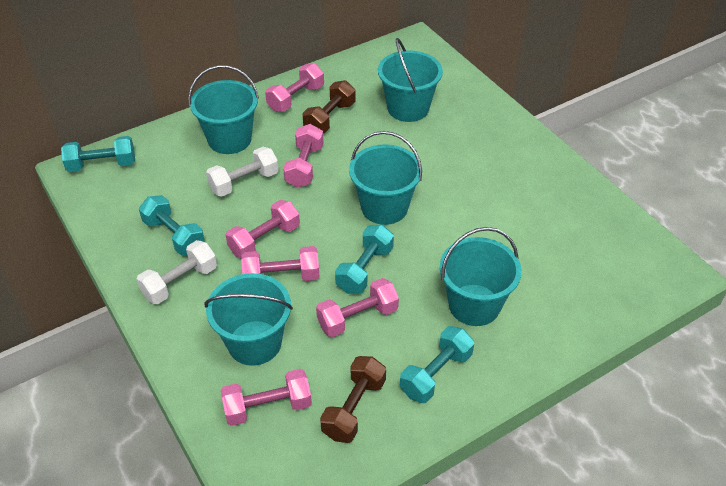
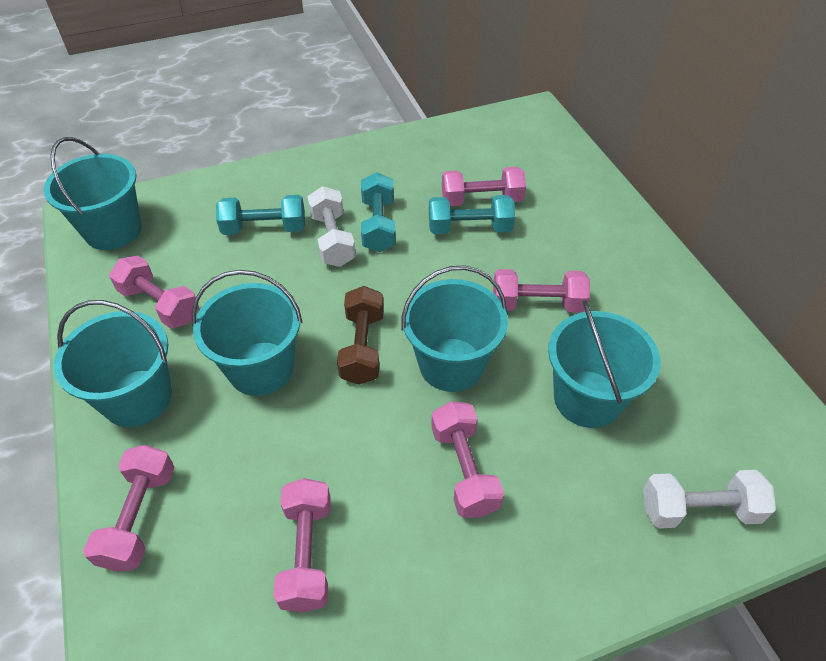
brown dumbbell: [303,80,356,133] [320,356,386,443] = 2 -> [337,286,384,385] = 1
turquoise dumbbell: [61,136,135,172] [139,195,205,256] [335,225,394,294] [400,326,474,403] = 4 -> [216,195,305,235] [361,172,396,252] [429,195,515,234] = 3

